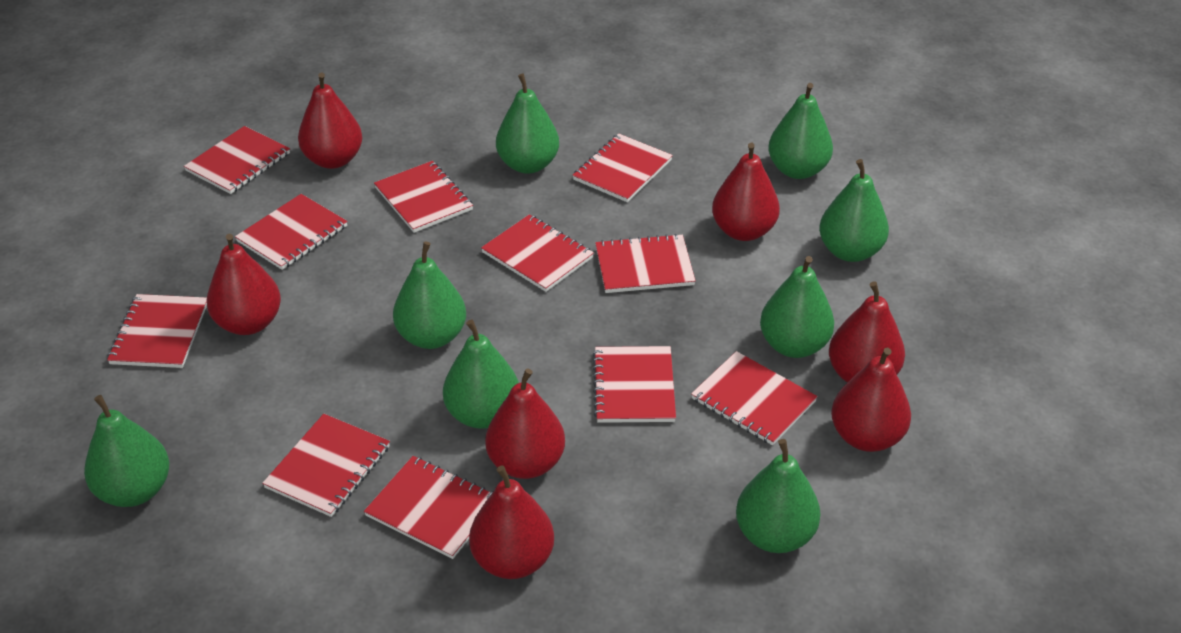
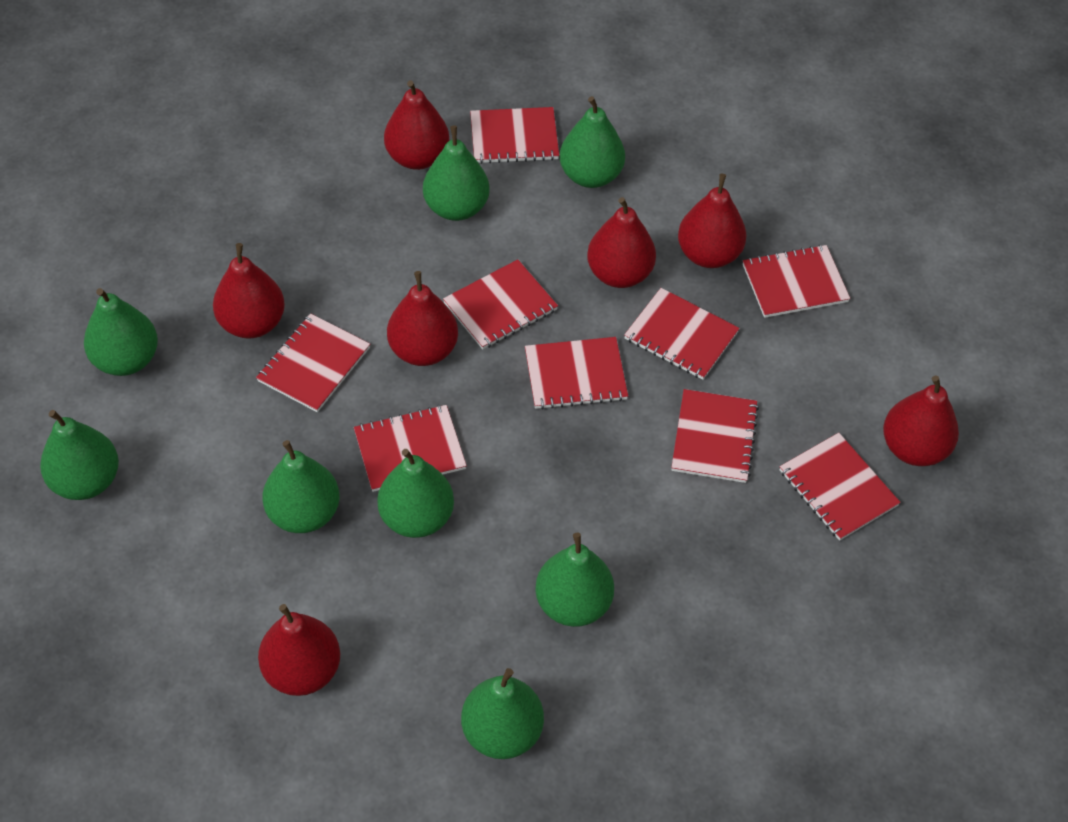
red notebook: [107,294,207,368] [184,126,290,194] [235,194,347,270] [262,414,390,517] [364,456,494,559] [374,161,473,233] [481,214,594,292] [572,133,673,202] [593,346,676,423] [595,234,695,293] [691,351,818,445] = 11 -> [256,313,370,412] [354,405,467,492] [443,259,558,349] [470,107,559,164] [525,337,628,410] [624,288,740,380] [671,389,759,483] [743,245,850,318] [780,433,901,541] = 9

